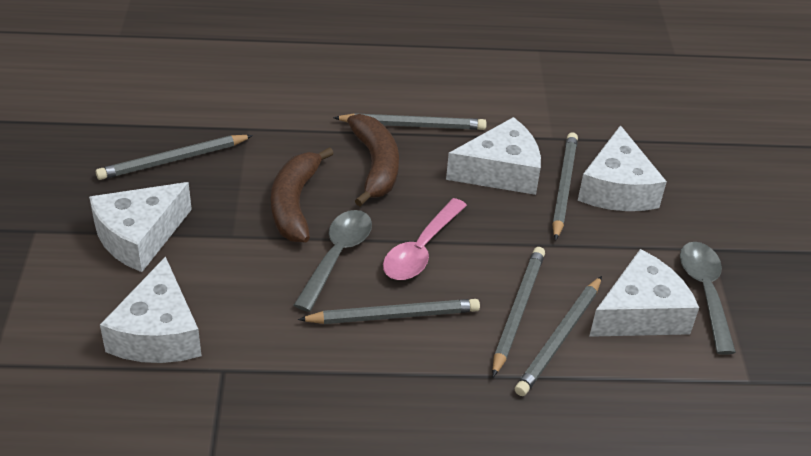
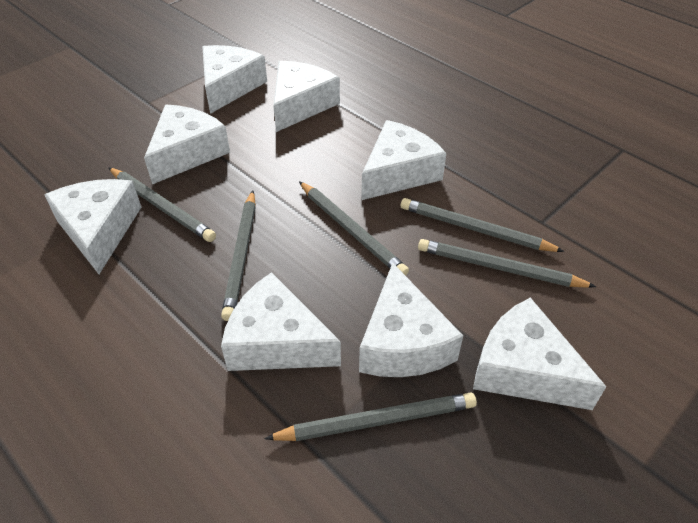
brown banana: [271,147,334,242] [347,114,399,206] = 2 -> none = 0
grey spoon: [294,210,372,312] [680,242,736,355] = 2 -> none = 0
pink spoon: [383,198,467,280] = 1 -> none = 0
white cheese: [89,182,192,272] [100,256,202,363] [446,117,541,195] [578,125,667,211] [589,249,699,337] = 5 -> [45,179,141,274] [144,105,230,184] [202,45,267,114] [221,272,341,371] [273,61,340,132] [359,263,463,377] [361,120,447,200] [473,297,607,410] = 8

